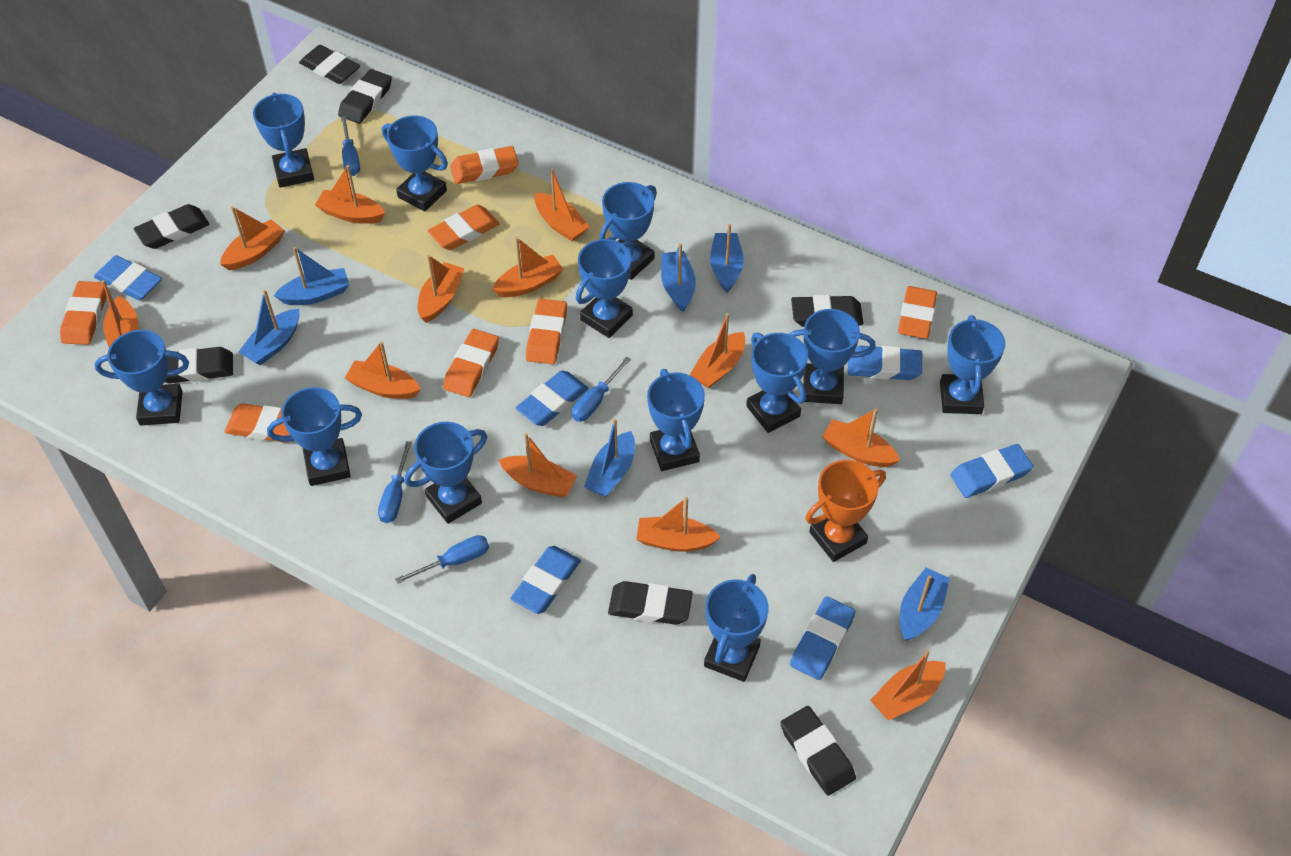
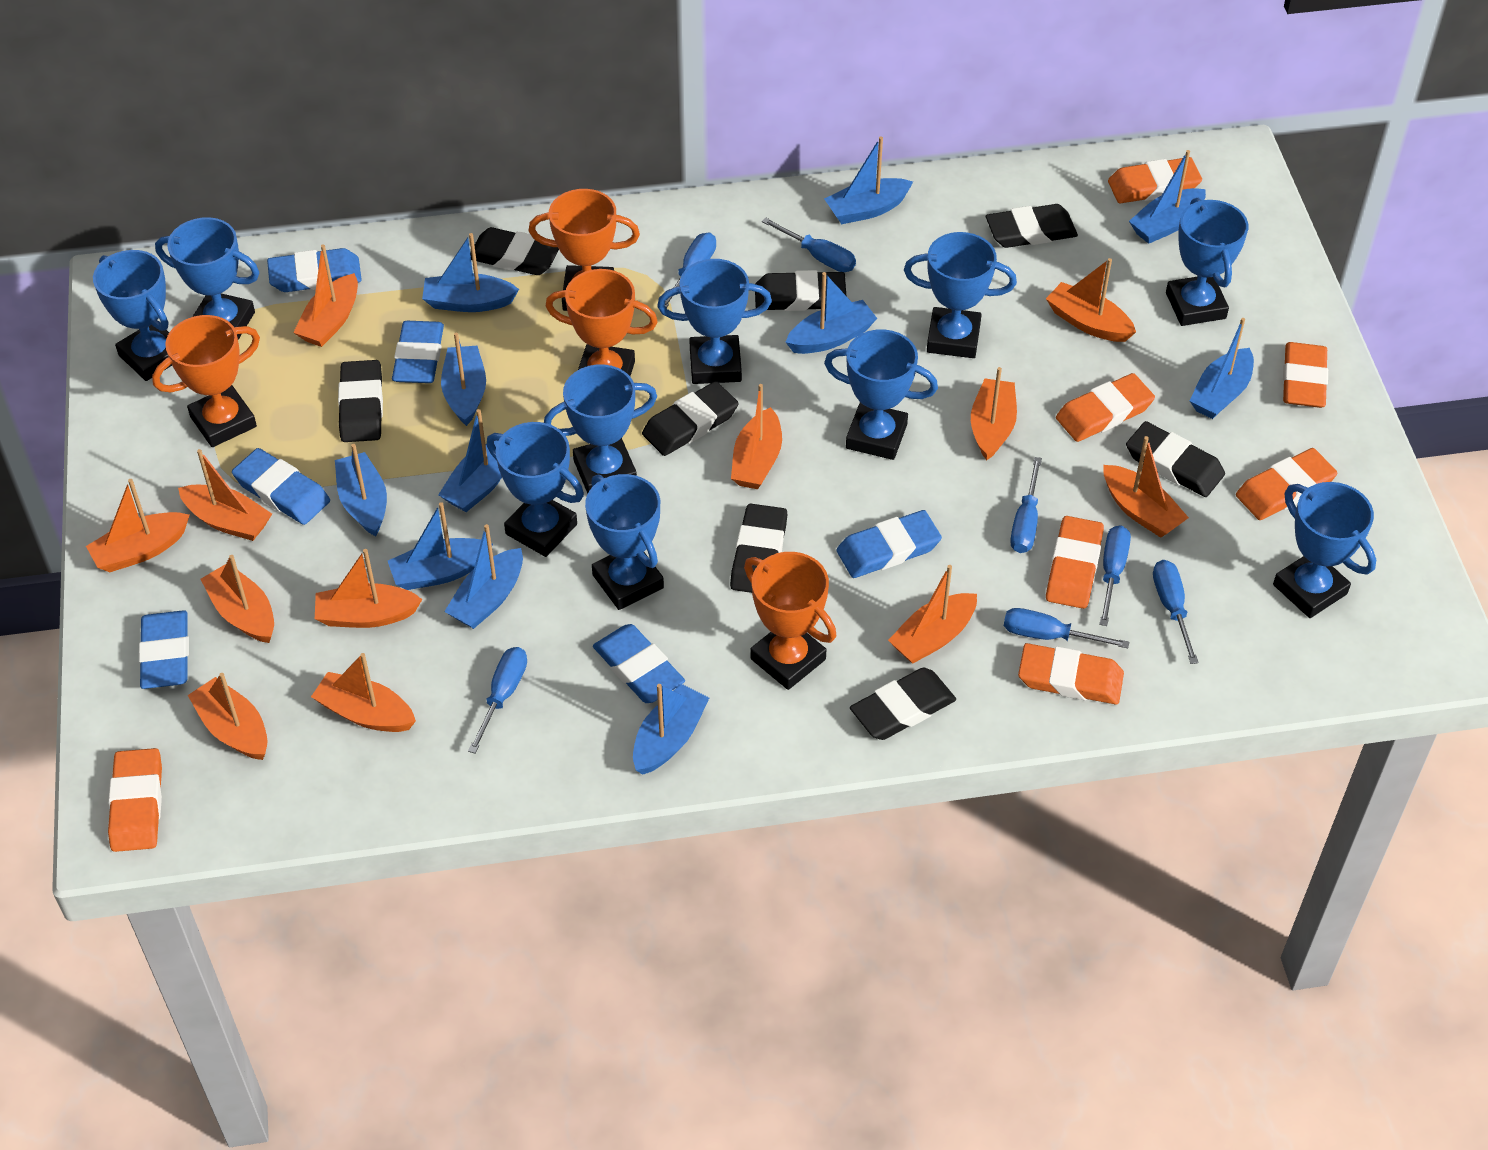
black eraser: [134,204,210,249] [165,347,233,383] [299,45,360,84] [338,69,392,124] [608,581,693,625] [780,706,856,796] [791,295,863,327] = 7 -> [338,360,383,442] [470,227,559,275] [642,381,739,456] [730,504,788,593] [755,270,846,311] [850,668,956,740] [986,204,1078,248] [1126,421,1225,497] = 8
blue boat: [239,290,300,365] [274,247,349,305] [584,419,635,497] [661,243,696,312] [710,224,744,293] [900,568,950,641] = 6 -> [335,444,387,536] [388,502,493,590] [422,233,519,312] [438,409,502,512] [441,332,486,426] [444,524,523,629] [633,684,709,775] [786,272,877,354] [824,136,913,224] [1129,150,1206,244] [1190,318,1254,419] = 11
blue screwdriver: [341,116,360,176] [378,441,412,523] [395,535,489,584] [571,357,631,422] = 4 -> [468,647,527,754] [665,233,716,308] [762,217,856,272] [1004,608,1129,648] [1010,457,1042,553] [1099,525,1131,626] [1153,560,1199,664] = 7
blue trophy: [94,330,189,426] [253,93,314,188] [267,387,362,486] [382,115,448,212] [405,422,487,524] [576,239,634,338] [599,182,657,280] [647,369,705,471] [704,574,769,682] [746,333,808,433] [789,309,876,404] [940,315,1005,414] = 12 -> [93,250,172,381] [155,217,259,340] [487,422,584,557] [544,364,657,494] [585,474,664,610] [657,259,772,384] [824,329,938,460] [904,232,1017,358] [1166,198,1248,326] [1273,482,1376,618] = 10
orange trophy: [805,460,886,562] = 1 -> [152,315,260,447] [529,189,640,311] [546,269,658,376] [744,552,836,690] = 4

